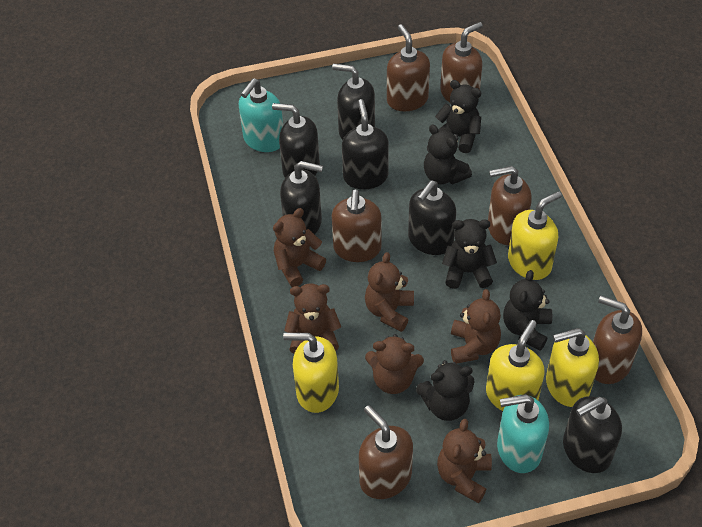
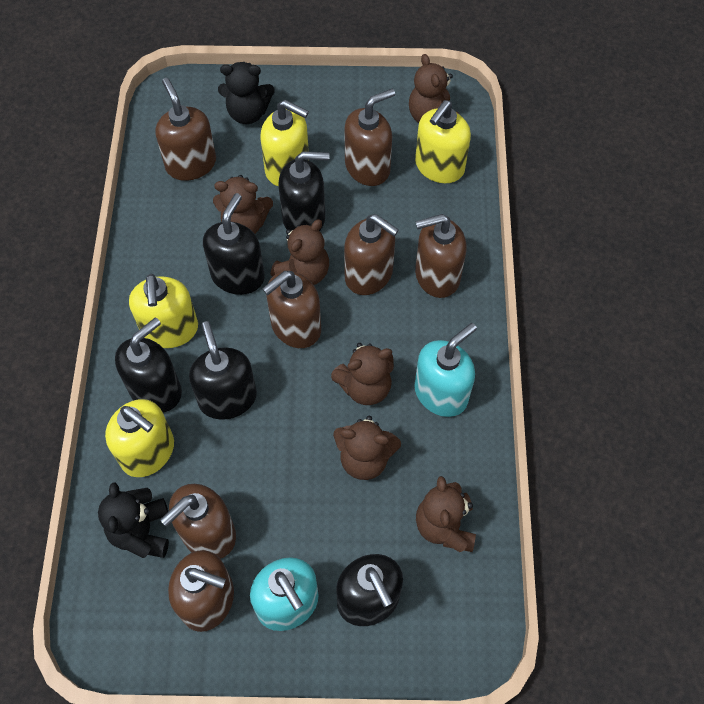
black soap dispenser: [272,103,320,178] [280,161,323,234] [332,64,375,140] [342,99,389,189] [408,180,456,255] [563,396,622,473] = 6 -> [115,317,182,412] [189,321,257,420] [203,193,265,295] [278,151,330,231] [336,554,403,626] = 5
black teddy bear: [416,360,475,421] [424,125,472,185] [435,80,481,153] [442,219,497,289] [503,270,552,351] = 5 -> [98,482,169,558] [218,62,275,124] = 2
brown soap dispenser: [332,189,381,262] [359,405,413,499] [387,24,430,111] [440,22,483,102] [488,166,532,245] [593,296,642,384] = 6 -> [155,78,216,181] [160,484,236,559] [168,550,234,632] [262,271,321,348] [344,89,395,186] [344,214,399,295] [415,214,467,298] = 7

